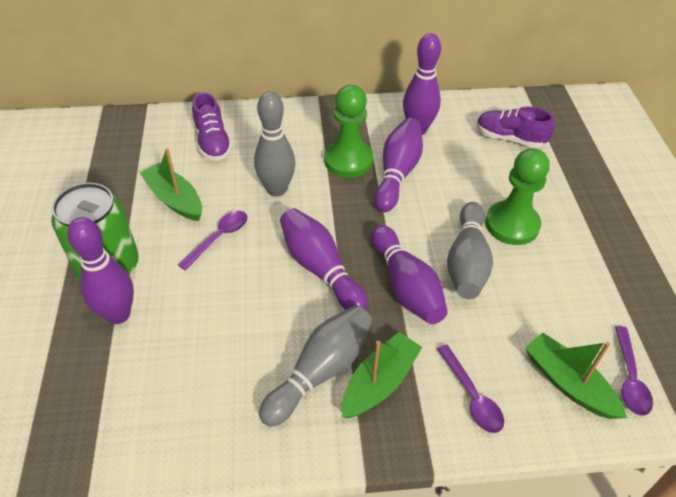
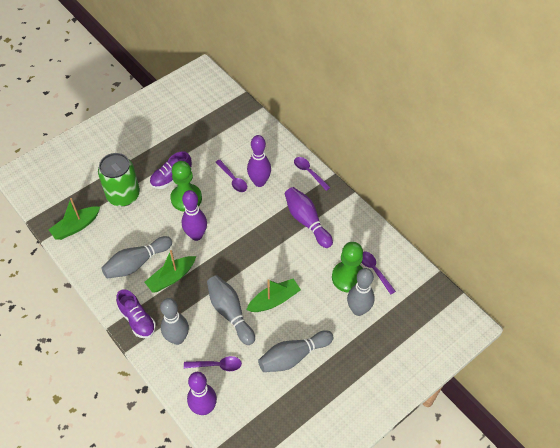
grey bowling pin: [254,91,295,197] [259,305,372,426] [447,202,493,299] = 3 -> [101,236,172,279] [160,298,189,345] [207,275,255,345] [258,330,334,372] [347,268,375,316] = 5
purple bowling pin: [67,217,134,324] [280,208,368,310] [371,225,448,324] [374,118,423,212] [403,33,441,135] = 5 -> [182,190,207,241] [187,372,217,415] [247,135,271,187] [285,187,333,248] = 4
purple spoon: [178,211,247,270] [437,345,504,433] [615,326,653,416] = 3 -> [184,356,242,371] [215,160,247,192] [294,157,331,191] [362,251,396,295] = 4

